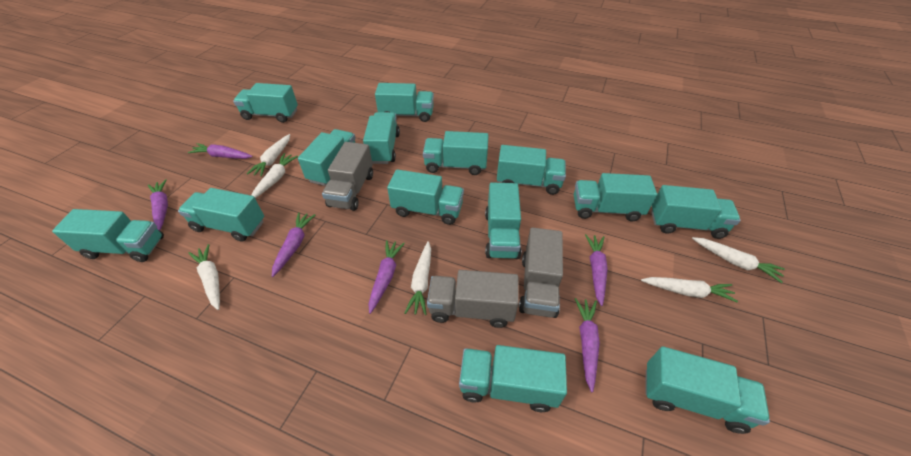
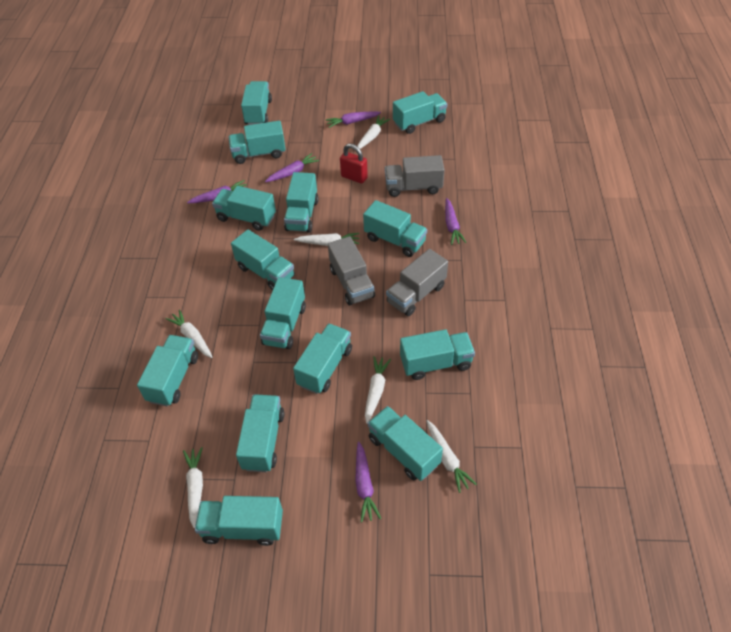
purple carrot: [148,179,168,230] [188,143,253,159] [272,212,315,277] [369,240,405,314] [575,298,600,392] [585,234,608,306] = 6 -> [187,180,247,203] [265,153,319,182] [325,111,381,128] [355,442,381,522] [445,198,467,245] = 5
red padlock: none = 0 -> [340,144,368,184] = 1

